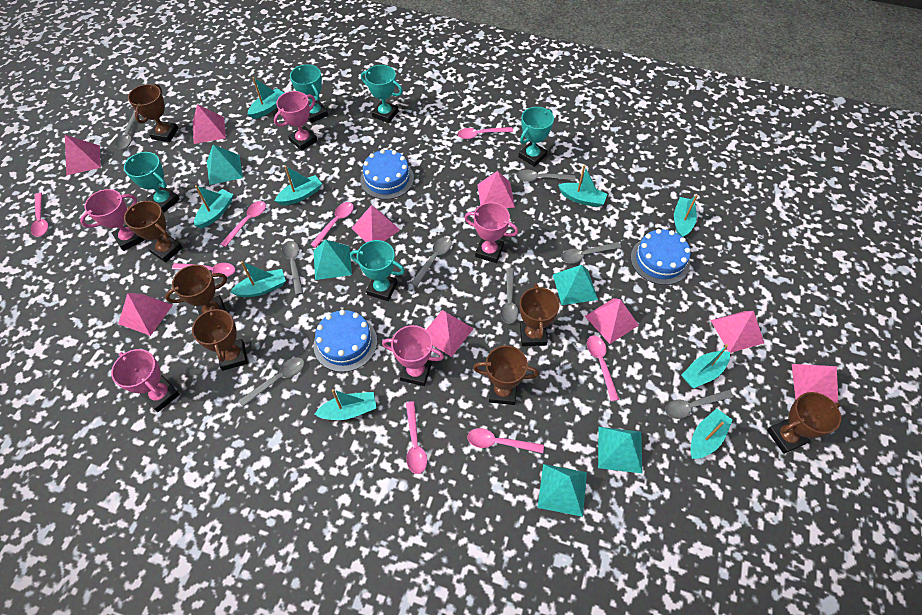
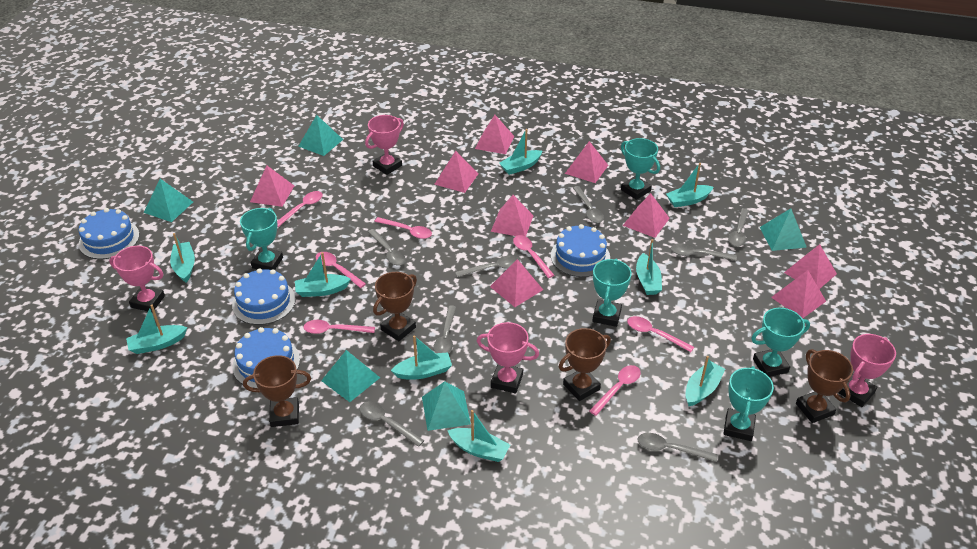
blue cake: [314,310,377,372] [360,149,414,200] [631,229,691,285] = 3 -> [79,208,139,259] [232,268,296,325] [232,327,300,388] [551,224,610,277] = 4
brown trophy: [124,201,183,263] [128,84,179,142] [165,265,227,316] [192,306,248,371] [473,346,539,405] [519,283,559,346] [767,392,841,454] = 7 -> [243,355,311,427] [373,272,417,341] [559,328,611,401] [796,349,853,423] = 4
pink spoon: [31,193,48,237] [172,263,235,277] [221,201,266,247] [310,202,354,248] [406,401,427,474] [458,127,513,139] [467,428,544,453] [587,335,619,401] = 8 -> [277,191,323,227] [303,320,375,334] [316,252,366,288] [374,217,432,239] [513,235,554,278] [589,365,641,416] [627,316,694,352] = 7
pink trophy: [80,189,145,251] [111,349,180,412] [274,91,318,151] [382,325,444,386] [464,202,518,263] = 5 -> [109,246,165,312] [365,115,404,175] [477,322,539,394] [838,334,896,407] = 4

